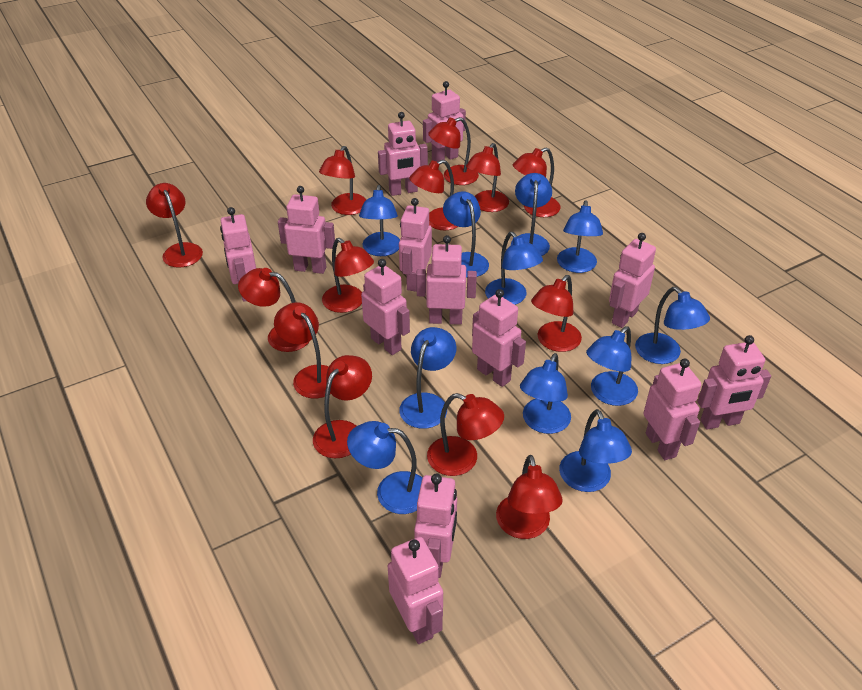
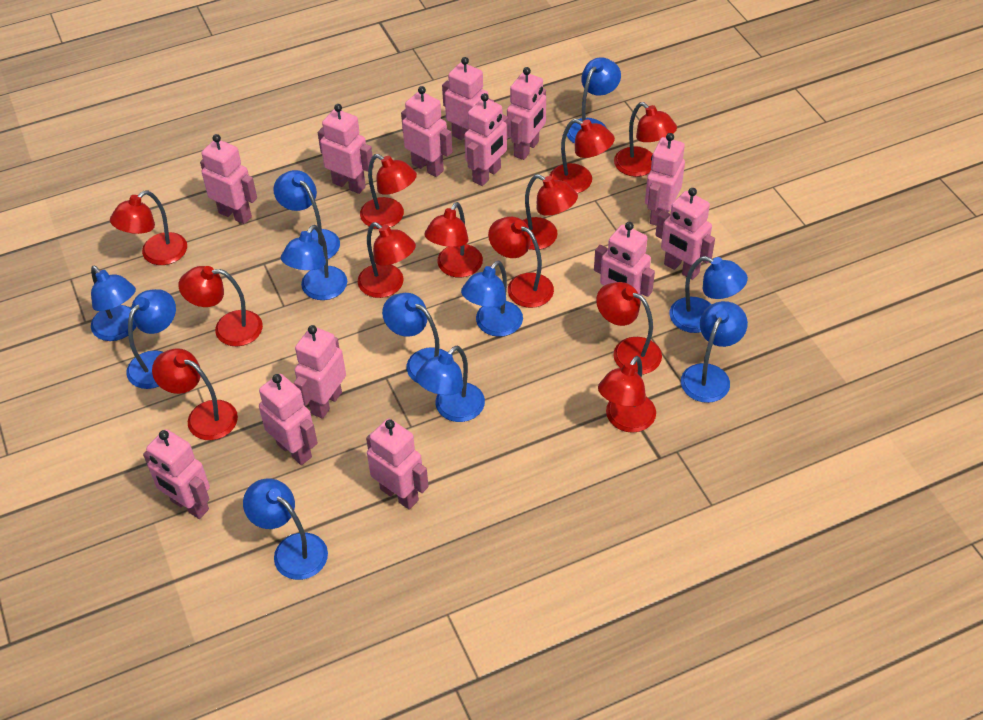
red lamp: [146,183,203,268] [238,268,310,352] [274,302,331,398] [313,355,372,458] [319,146,367,215] [322,238,374,313] [409,160,458,230] [427,393,504,476] [428,117,479,185] [466,143,509,212] [496,455,563,539] [513,148,561,217] [531,275,582,352] = 13 -> [110,190,187,265] [152,348,238,440] [178,266,263,346] [358,222,416,298] [360,154,417,229] [424,202,483,278] [488,216,554,308] [523,174,578,250] [549,119,615,193] [596,282,662,374] [598,356,656,433] [614,102,677,177] = 12

